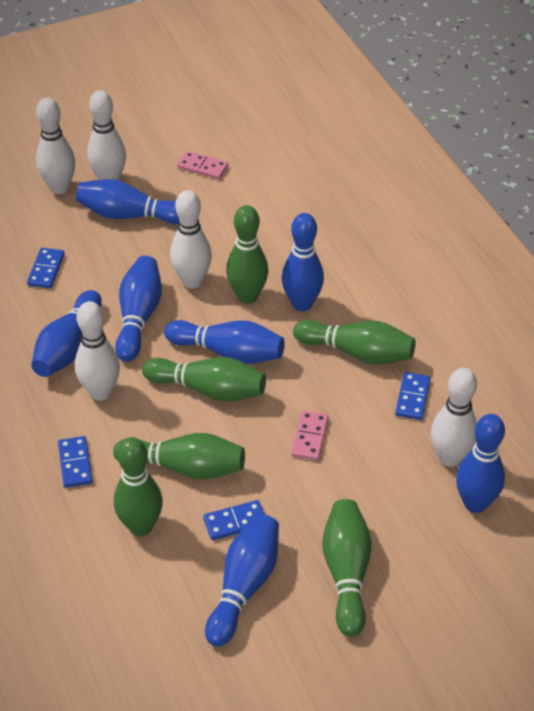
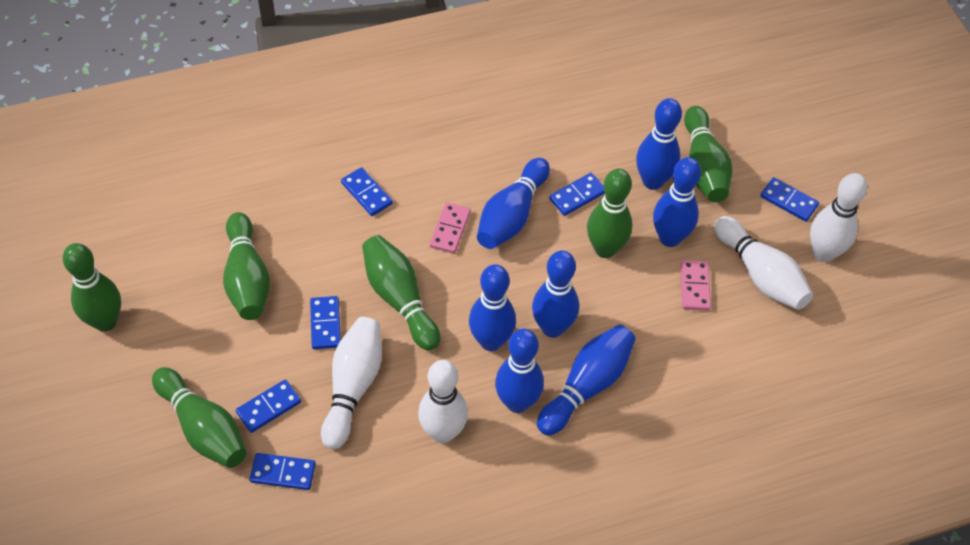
blue domino: [27,248,65,288] [58,436,92,488] [203,500,264,540] [395,372,431,420] = 4 -> [236,379,301,433] [250,453,316,490] [310,296,341,349] [341,167,393,216] [549,173,605,216] [760,177,819,222] = 6
white bowling pin: [36,97,75,194] [75,301,120,401] [87,90,126,180] [170,190,212,288] [431,368,477,467] = 5 -> [321,317,382,449] [418,360,468,443] [714,216,813,310] [810,173,867,262] = 4

